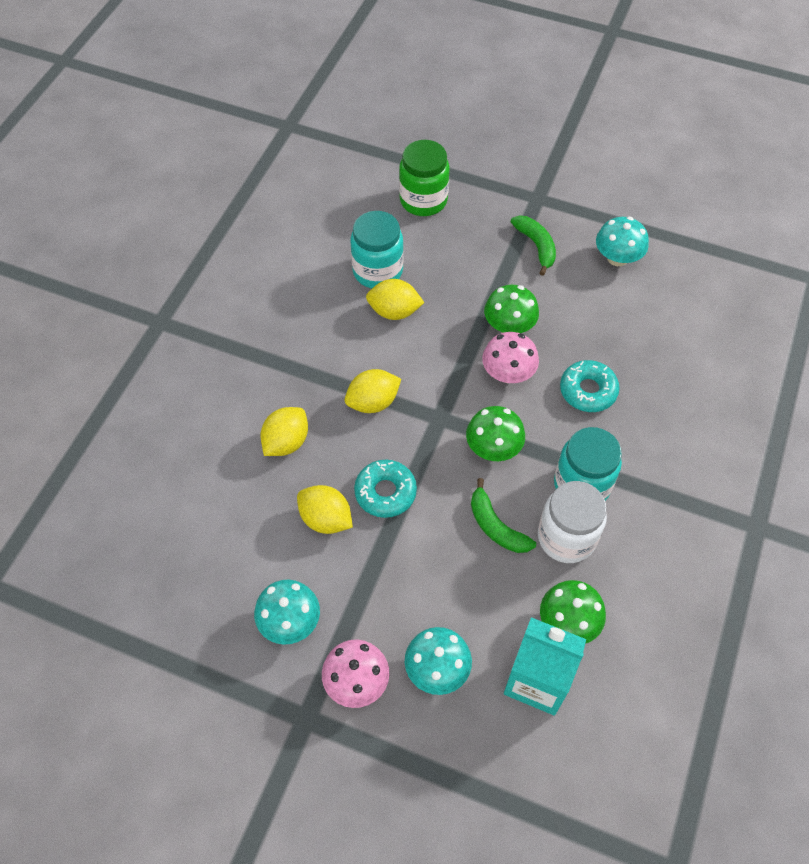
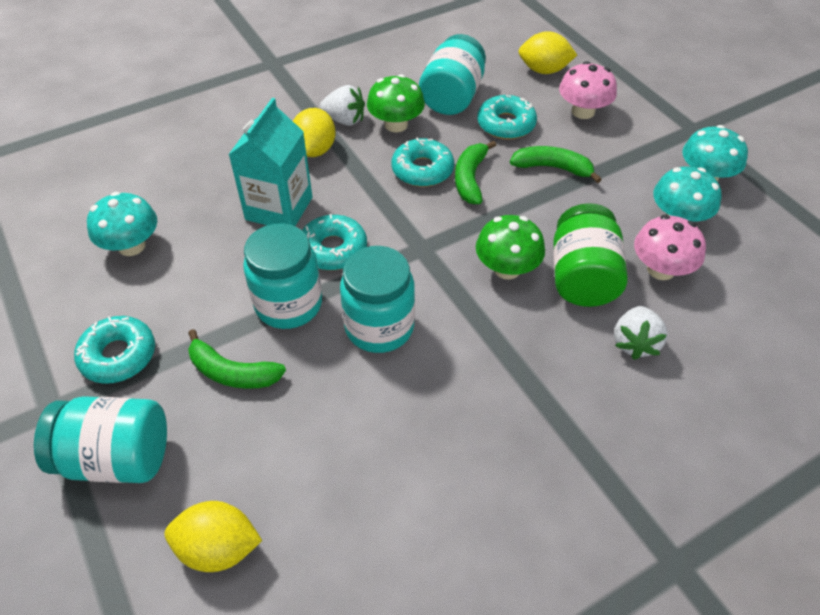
green banana: [471,478,536,553] [511,215,556,276] = 2 -> [188,329,286,389] [455,141,496,204] [510,146,602,183] = 3
green mushroom: [466,406,525,461] [484,285,539,333] [540,580,606,644] = 3 -> [367,74,425,132] [476,215,545,280] = 2
turquoise donut: [354,460,417,518] [560,360,620,412] = 2 -> [74,316,155,384] [302,214,367,270] [392,138,454,187] [477,95,537,139] = 4
turquoise jar: [350,211,404,288] [554,427,622,501] = 2 -> [34,396,167,483] [243,223,322,329] [340,246,415,353] [419,34,486,115] = 4
white jar: [538,481,607,563] = 1 -> none = 0
white strawberry: none = 0 -> [320,85,365,126] [614,306,668,360] = 2
yellow lemon: [260,407,308,456] [297,485,353,534] [345,369,401,413] [366,279,425,320] = 4 -> [165,501,262,572] [293,108,336,157] [519,31,577,74] = 3

